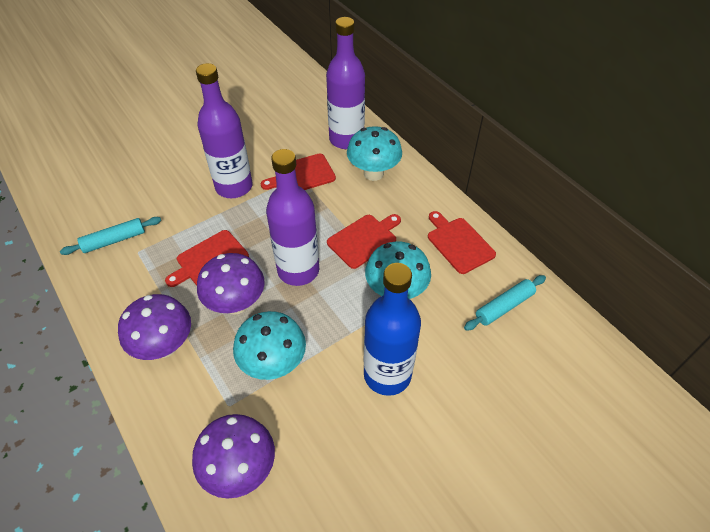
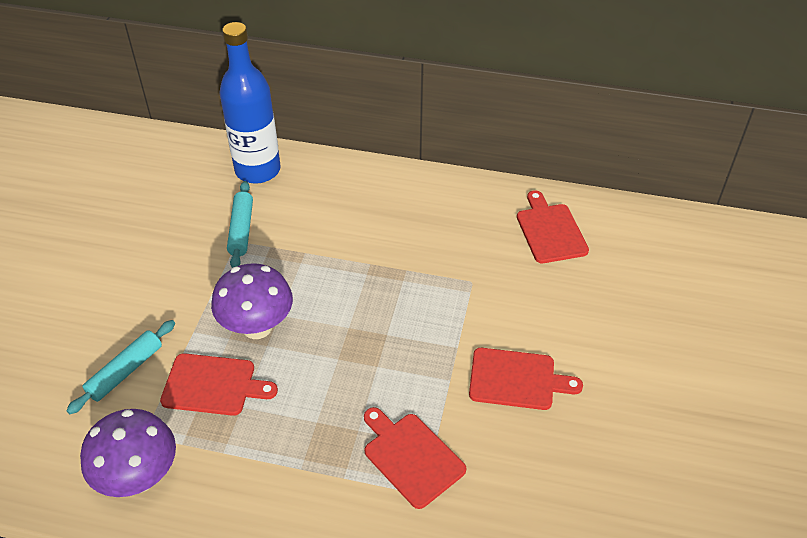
purple bottle: [196,63,253,198] [266,149,319,286] [326,17,365,149] = 3 -> none = 0
purple mushroom: [118,294,191,360] [192,414,275,499] [197,253,265,315] = 3 -> [80,409,176,497] [211,263,293,339] = 2
turquoise mushroom: [233,311,306,380] [347,126,402,181] [365,242,431,299] = 3 -> none = 0

